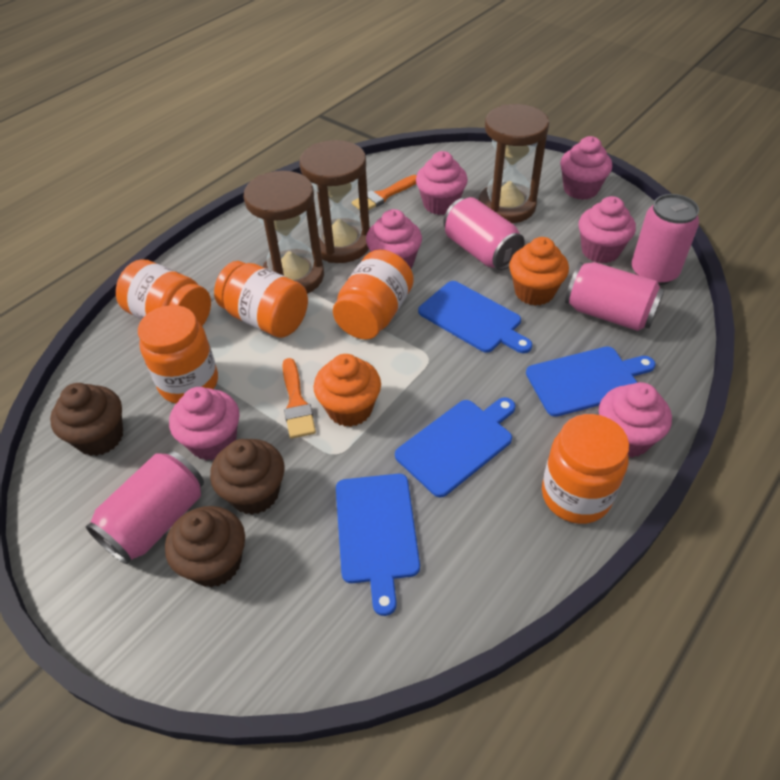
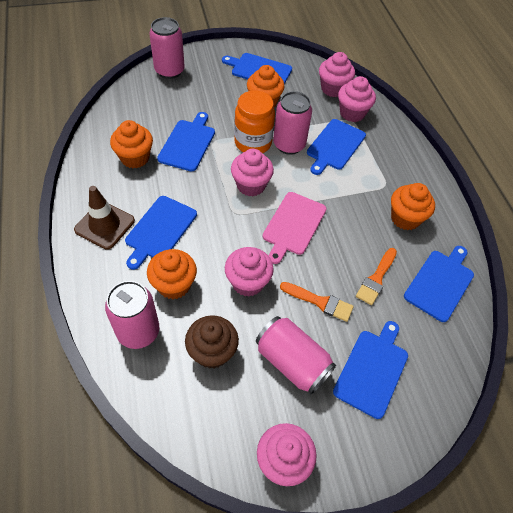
blue cutting board: [336,474,420,616] [395,397,516,497] [418,281,532,353] [526,346,656,417] = 4 -> [125,196,197,270] [157,112,215,171] [222,53,292,84] [307,119,366,175] [333,321,408,419] [404,246,474,322] = 6
brown cupcake: [50,383,123,456] [165,506,245,588] [210,439,284,515] = 3 -> [185,315,239,369] = 1
brown hourglass: [244,171,324,294] [299,140,370,263] [479,104,549,223] = 3 -> none = 0
brown traffic cone: none = 0 -> [74,186,135,250] = 1
orange cupcake: [313,354,381,427] [509,237,569,306] = 2 -> [110,120,153,168] [147,249,197,299] [247,65,285,107] [391,183,435,230] = 4
orange jar: [116,259,211,326] [138,305,218,404] [214,261,308,338] [333,250,414,340] [542,414,629,524] = 5 -> [234,91,275,153] = 1
pink cupcake: [169,387,239,460] [366,209,422,269] [416,151,468,215] [560,136,612,200] [579,196,636,263] [599,382,672,458] = 6 -> [225,247,274,297] [231,149,274,196] [257,423,317,486] [319,52,355,97] [338,76,376,122] = 5
pink cutting board: none = 0 -> [263,192,327,264] = 1

